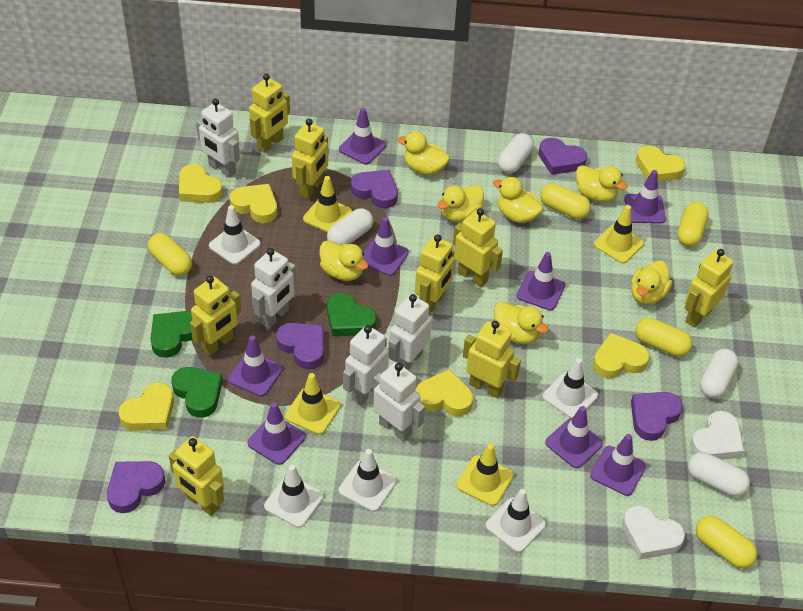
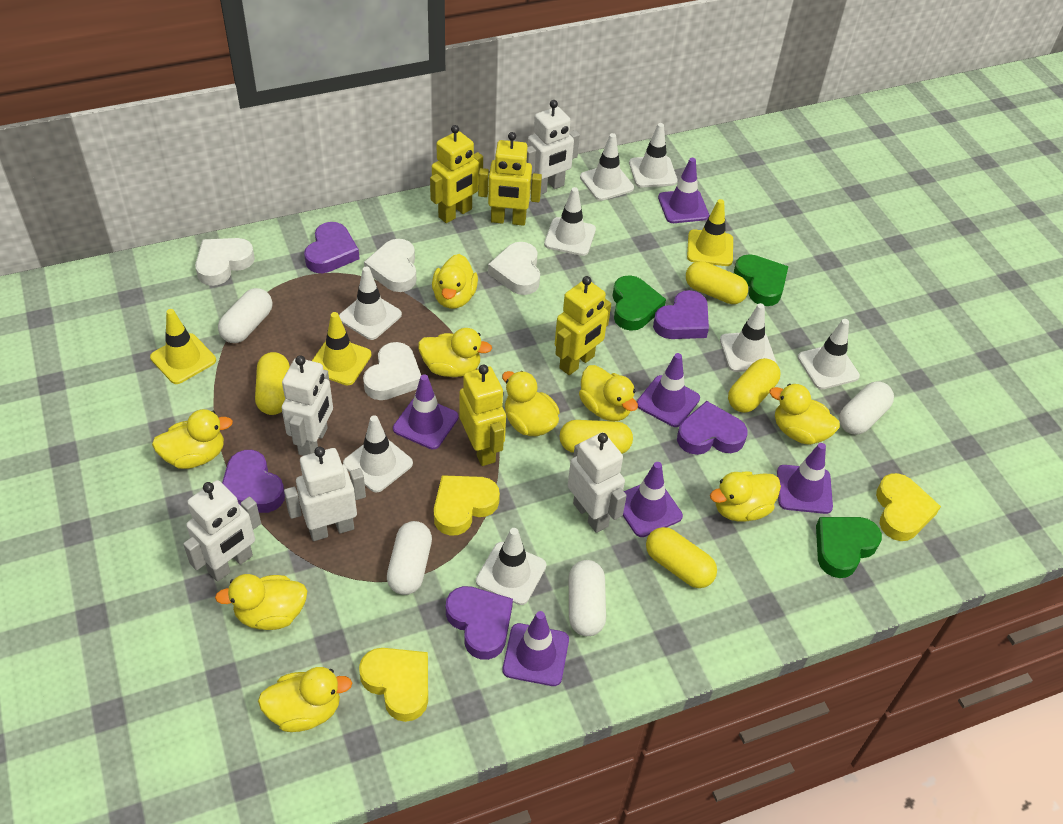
purple traffic cone: [228,335,283,397] [247,402,305,465] [339,108,386,164] [363,217,409,276] [517,252,565,311] [545,406,603,468] [590,434,646,496] [624,170,666,224] = 8 -> [393,374,458,449] [503,611,569,686] [623,462,683,537] [637,353,700,427] [658,158,709,223] [777,443,833,514] = 6
white heart: [622,505,685,560] [690,411,744,460] = 2 -> [195,238,255,286] [363,342,421,400] [364,239,417,292] [488,242,540,295] = 4
white traffic cone: [209,205,261,265] [264,464,323,528] [339,449,397,512] [485,489,546,552] [543,358,598,418] = 5 -> [339,266,402,340] [343,415,413,493] [476,528,546,605] [544,187,596,256] [580,133,634,201] [629,123,678,188] [720,303,776,372] [798,319,860,389] = 8
yellow duck: [319,240,368,281] [398,132,450,175] [438,185,484,222] [493,177,543,223] [494,302,549,344] [576,165,628,202] [631,261,672,304] = 7 -> [152,409,233,469] [215,574,307,630] [258,667,352,732] [418,328,492,377] [432,254,478,309] [502,371,560,436] [579,365,638,421] [710,471,781,522] [769,384,840,445] = 9
yellow heart: [119,382,174,431] [179,164,223,203] [229,184,277,223] [416,369,473,416] [593,333,649,378] [636,145,685,182] = 6 -> [359,648,428,722] [434,475,500,536] [876,473,941,541] = 3
yellow robot: [169,436,224,516] [190,276,241,356] [249,74,290,153] [292,119,328,199] [415,234,455,315] [453,208,503,287] [463,321,521,398] [685,249,733,327] = 8 -> [430,125,483,223] [460,365,506,466] [478,132,542,226] [555,276,611,375] = 4
yellow traffic cone: [285,373,340,434] [303,176,352,233] [457,444,513,506] [594,205,644,263] = 4 -> [150,309,216,384] [312,312,371,385] [687,199,733,266] = 3

